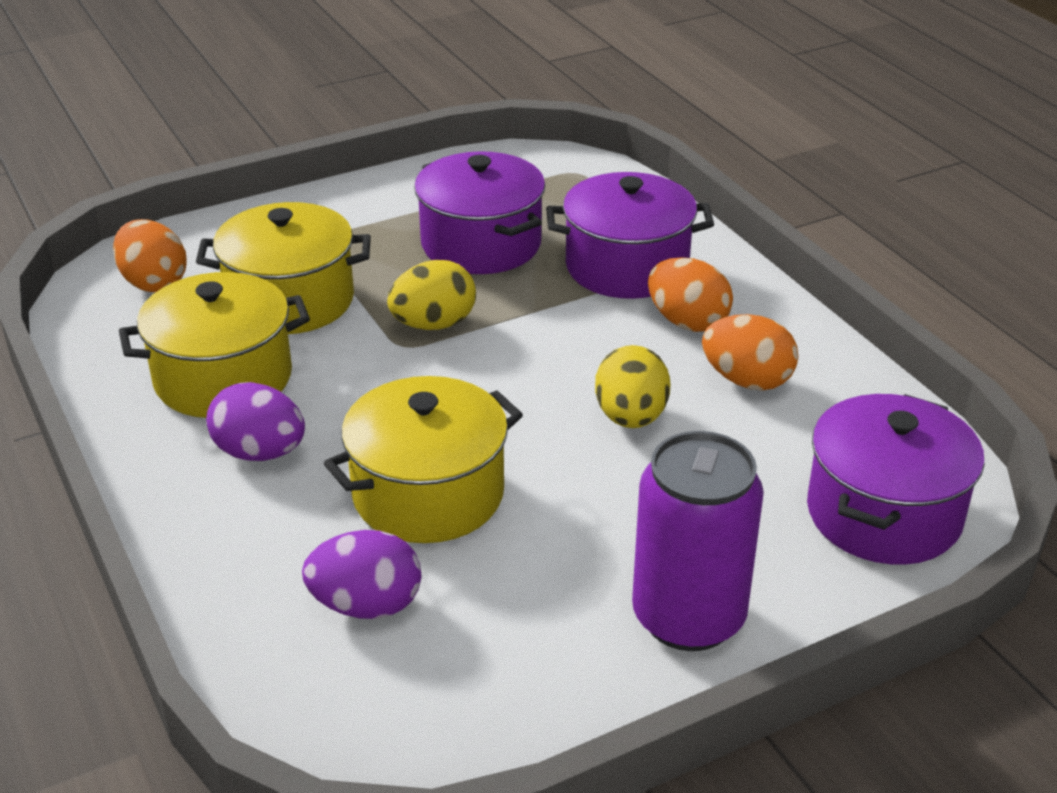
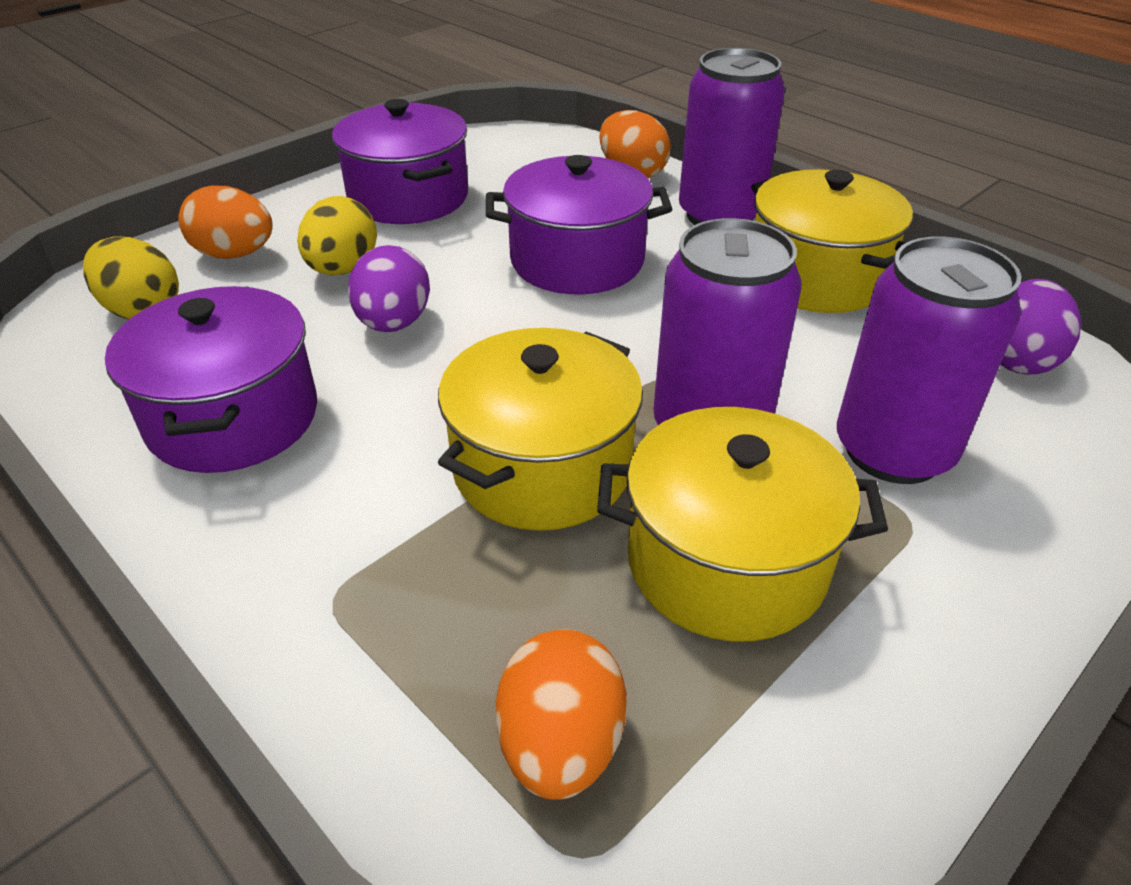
purple can: [632,431,764,651] = 1 -> [653,218,802,425] [679,48,785,225] [837,236,1021,484] = 3

